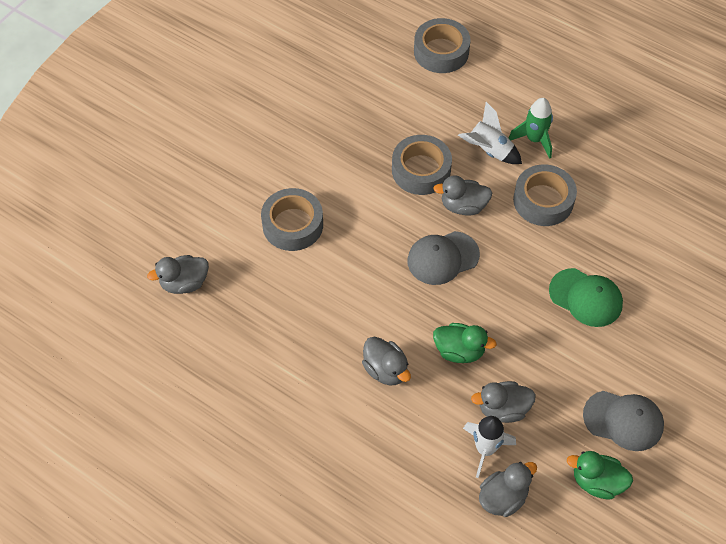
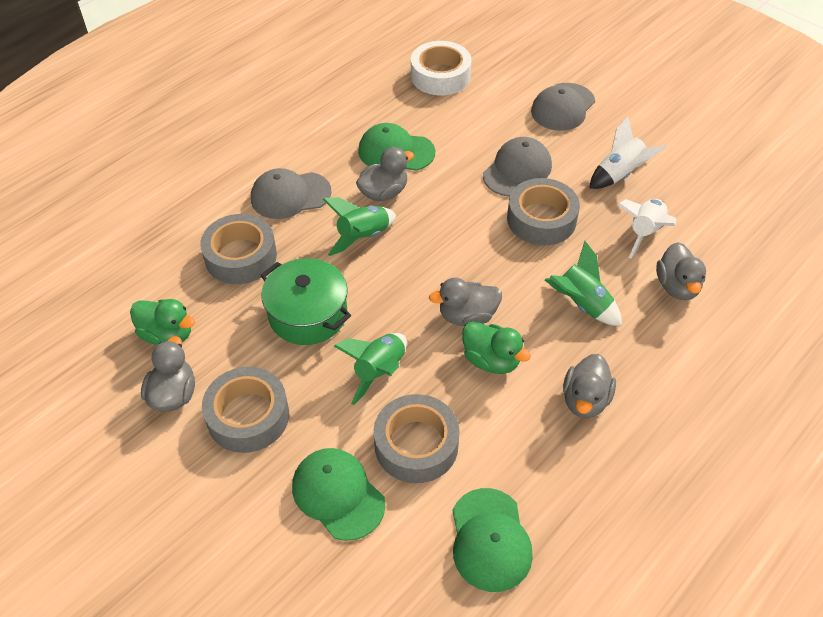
green cap: [549,268,623,327] = 1 -> [292,448,385,541] [358,123,435,171] [452,488,533,592] = 3
green pot: none = 0 -> [261,258,351,345] = 1
green rocket: [508,98,553,159] = 1 -> [323,197,396,256] [334,333,407,405] [545,241,622,326] = 3
grey cap: [407,231,480,285] [583,391,664,451] = 2 -> [251,168,331,219] [483,137,552,197] [531,83,595,131] = 3
white tape: none = 0 -> [411,41,471,95] = 1

